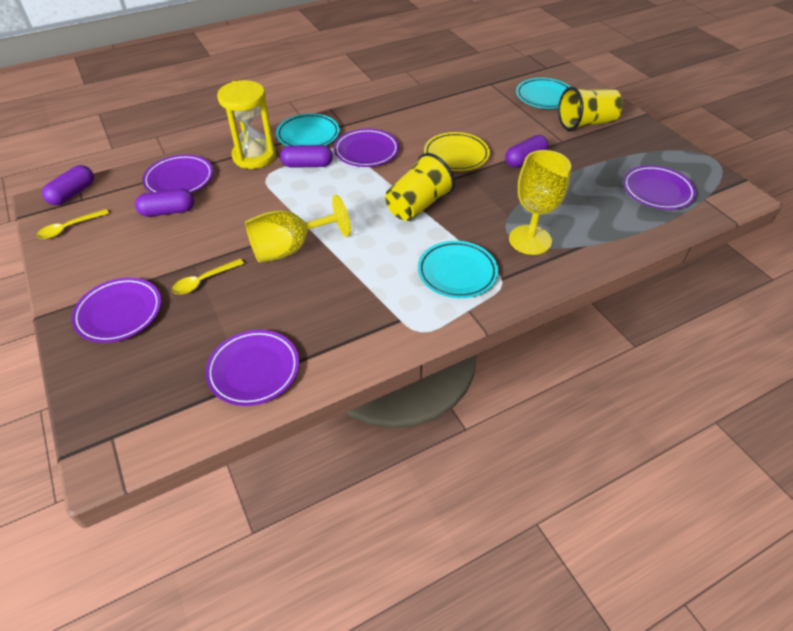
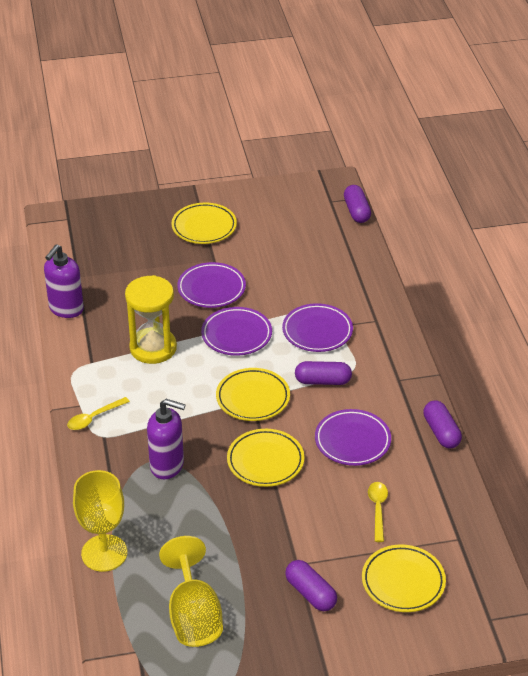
purple plate: [72,278,161,343] [142,155,213,193] [205,330,299,406] [334,128,399,167] [623,165,696,210] = 5 -> [177,262,246,308] [201,307,272,356] [282,303,353,352] [315,409,391,466] = 4
purple soap dispenser: none = 0 -> [44,244,84,318] [147,399,185,479] = 2
turquoise plate: [276,113,340,146] [418,241,498,298] [516,78,570,109] = 3 -> none = 0
yellow cup: [385,153,455,221] [558,87,623,131] = 2 -> none = 0
yellow plate: [424,132,490,171] = 1 -> [171,203,237,244] [216,368,290,421] [227,429,304,487] [362,544,446,612] = 4

